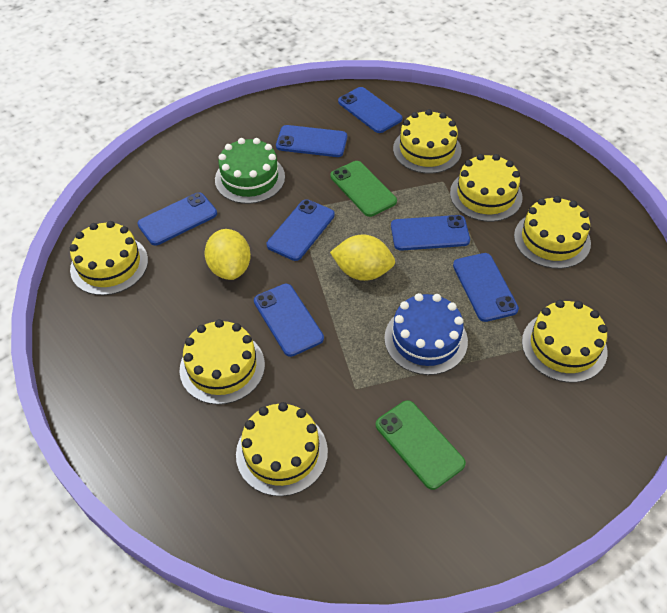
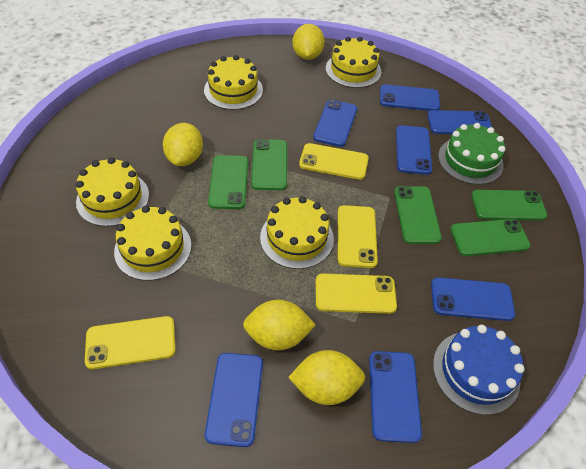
green phone: [330,161,397,217] [376,400,466,490] = 2 -> [208,155,248,209] [251,139,287,190] [394,186,442,244] [450,219,531,256] [471,190,547,221] = 5
yellow cake: [70,221,148,295] [179,319,265,405] [236,402,328,496] [393,109,462,174] [450,154,523,222] [514,196,591,269] [522,300,608,383] = 7 -> [76,157,149,227] [114,206,191,281] [204,55,263,110] [260,196,334,269] [326,37,381,88] = 5
yellow lemon: [204,229,251,280] [330,235,395,281] = 2 -> [163,123,203,166] [243,300,315,350] [288,350,365,405] [292,24,325,60] = 4
yellow phone: none = 0 -> [85,316,176,369] [299,143,369,180] [316,273,397,314] [338,205,378,268] = 4

